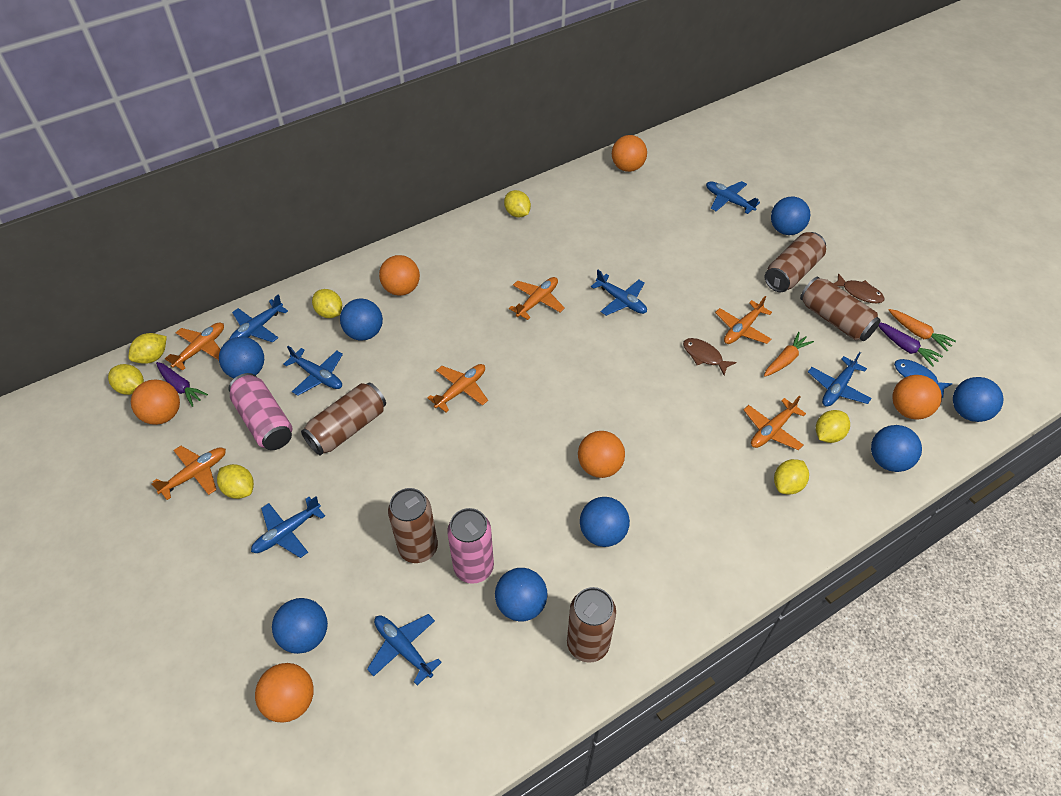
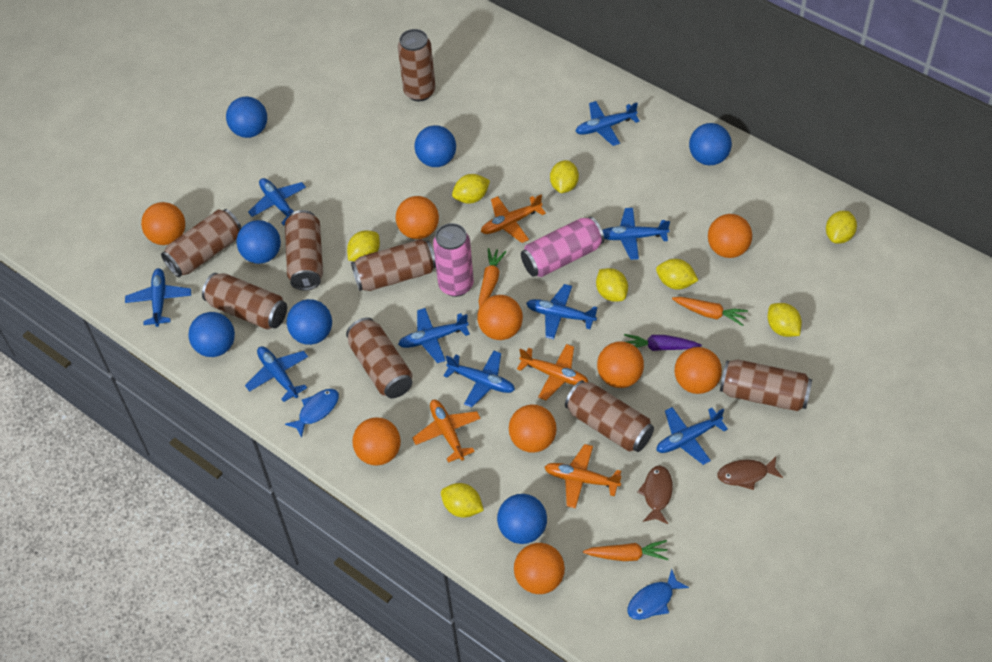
blue ball: [219,337,264,378] [272,598,328,654] [340,298,383,340] [495,568,547,622] [580,497,630,547] [771,196,810,235] [871,425,922,472] [953,377,1004,422] = 8 -> [188,312,235,357] [226,97,267,138] [236,220,281,264] [287,299,332,345] [414,125,456,167] [497,494,547,544] [689,123,732,165] = 7
blue fish: [894,359,953,398] = 1 -> [285,389,339,438] [627,569,689,620] = 2
blue plane: [229,294,288,343] [251,496,325,558] [283,346,343,396] [367,614,442,685] [591,270,647,316] [706,181,760,214] [808,352,872,407] = 7 -> [125,268,191,327] [245,346,308,402] [248,178,306,226] [398,308,470,363] [444,351,515,407] [526,284,597,339] [575,101,640,146] [602,208,670,260] [656,407,728,465] = 9
brown can: [301,383,386,456] [388,488,438,563] [567,587,616,663] [765,232,826,292] [800,277,881,341] = 5 -> [161,209,242,277] [202,273,287,330] [285,210,323,291] [346,317,413,398] [351,239,436,291] [398,29,436,101] [565,380,654,452] [720,359,812,411] = 8
orange ball: [131,379,180,425] [255,663,314,723] [379,255,420,296] [578,431,625,478] [612,135,647,172] [892,375,942,420] = 6 -> [141,202,185,245] [352,417,401,465] [396,196,439,239] [477,295,523,340] [509,404,557,453] [514,543,565,594] [597,341,644,388] [674,347,722,394] [708,214,752,258] = 9
orange carrot: [764,332,814,377] [889,309,956,351] = 2 -> [478,248,507,308] [583,540,668,561] [672,297,748,326] = 3
orange plane: [152,446,226,500] [165,323,224,371] [428,364,488,412] [509,277,565,320] [715,296,772,344] [744,395,806,450] = 6 -> [412,400,481,463] [481,195,546,243] [517,344,589,400] [544,444,621,508] = 4
purple carrot: [156,362,208,407] [878,322,943,367] = 2 -> [624,334,702,351] = 1
yellow lemon: [108,364,144,395] [128,333,167,364] [217,464,254,499] [312,289,342,318] [504,190,531,217] [774,459,809,495] [816,410,850,443] = 7 -> [347,230,380,261] [441,483,484,518] [452,174,490,204] [550,160,579,193] [596,268,628,302] [656,259,698,289] [768,303,802,337] [826,211,857,244] = 8

